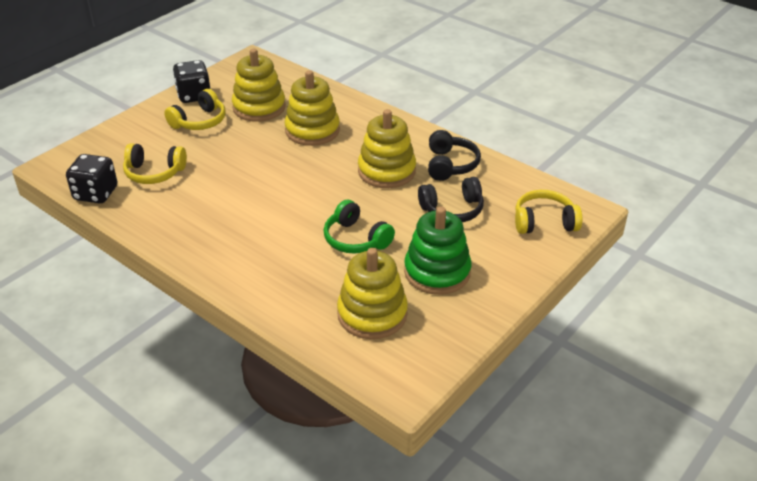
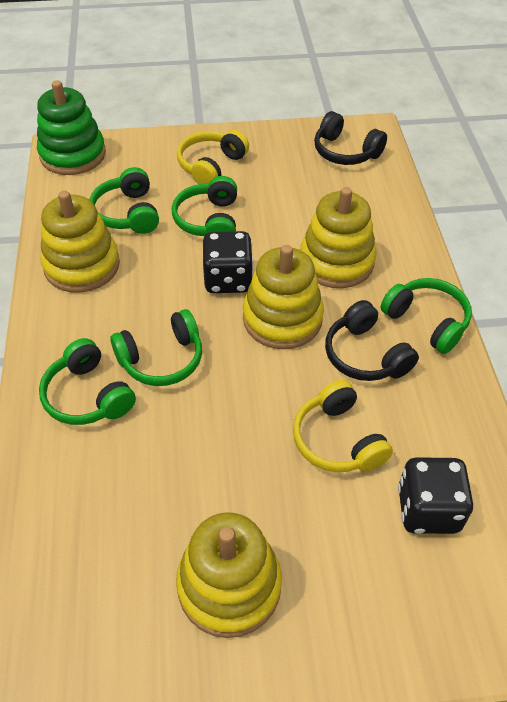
green headphones: [324,200,395,254] = 1 -> [39,338,136,425] [89,167,159,234] [110,309,202,386] [172,176,237,236] [380,278,472,354] = 5
yellow headphones: [123,143,187,184] [164,89,226,130] [515,190,582,234] = 3 -> [177,130,249,184] [293,380,393,472] = 2

